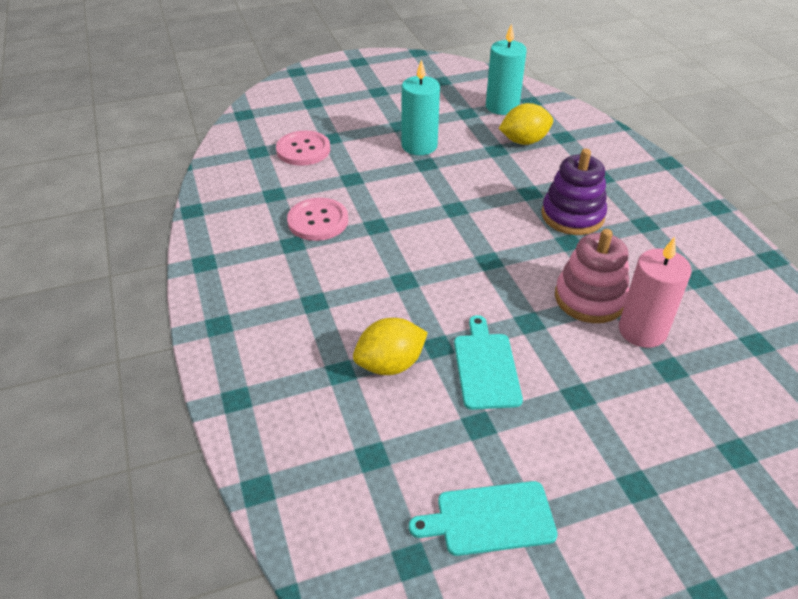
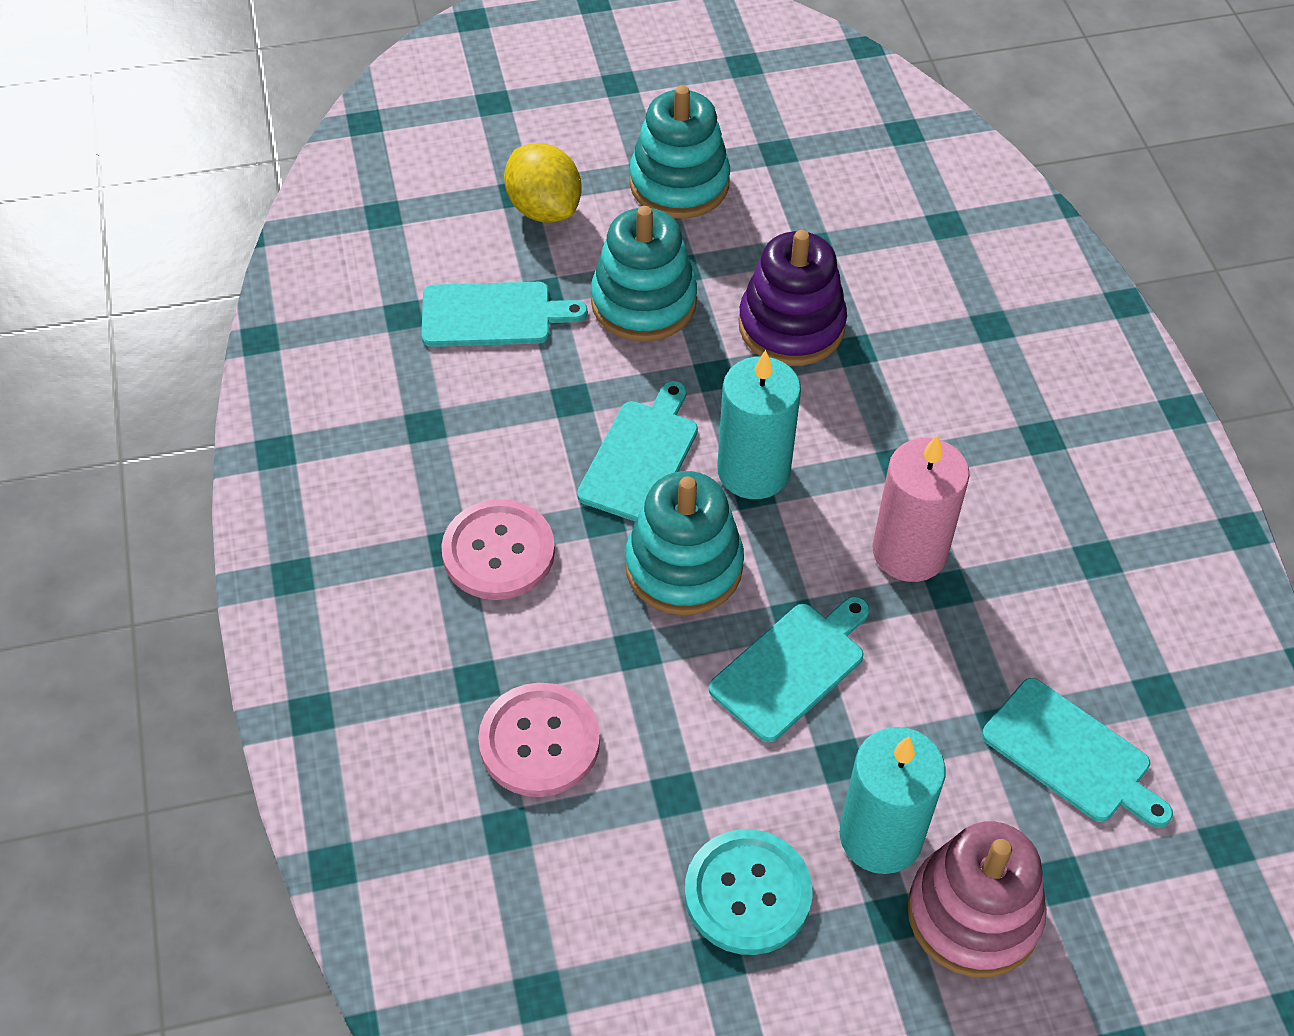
turquoise button: none = 0 -> [685,829,813,955] = 1
turquoise cutting board: [409,481,558,556] [454,315,523,410] = 2 -> [421,282,588,347] [577,381,698,521] [709,596,870,743] [982,678,1173,828] = 4
turquoise stacking toy: none = 0 -> [591,206,697,342] [625,471,744,615] [629,85,730,219] = 3
yellow lemon: [353,318,428,375] [499,103,553,145] = 2 -> [504,143,582,223] = 1

